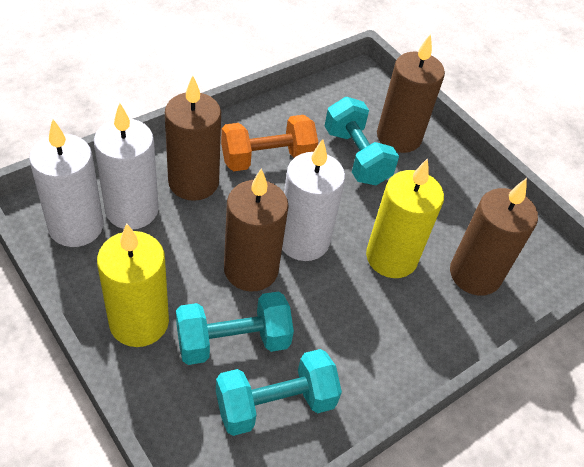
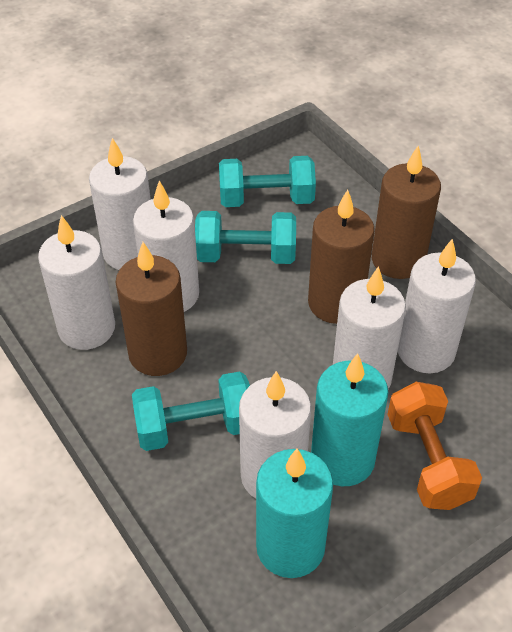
brown candle: [165,76,221,201] [224,168,289,292] [377,34,445,153] [450,178,538,296] = 4 -> [116,242,187,376] [308,189,375,324] [372,146,441,279] = 3
turquoise candle: none = 0 -> [256,449,333,578] [311,353,388,486] = 2
white candle: [29,119,104,247] [94,103,159,229] [282,139,345,261] = 3 -> [38,215,115,350] [89,138,151,270] [133,181,199,312] [239,371,311,498] [333,266,406,389] [398,239,476,373] = 6
yellow candle: [97,224,169,347] [366,158,444,278] = 2 -> none = 0

